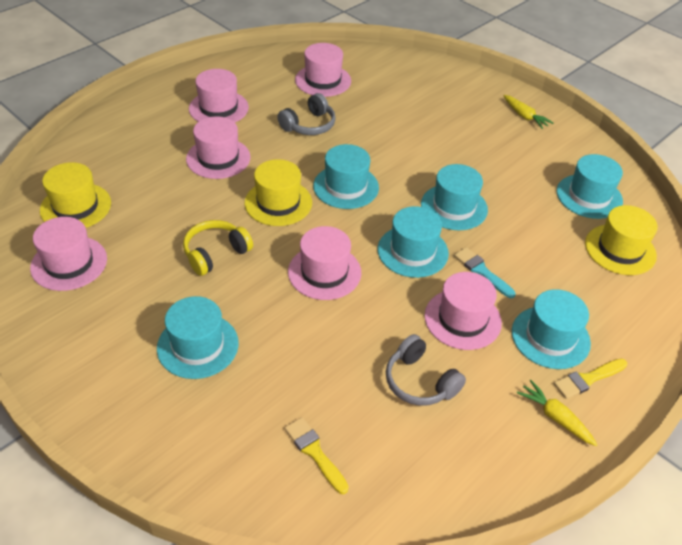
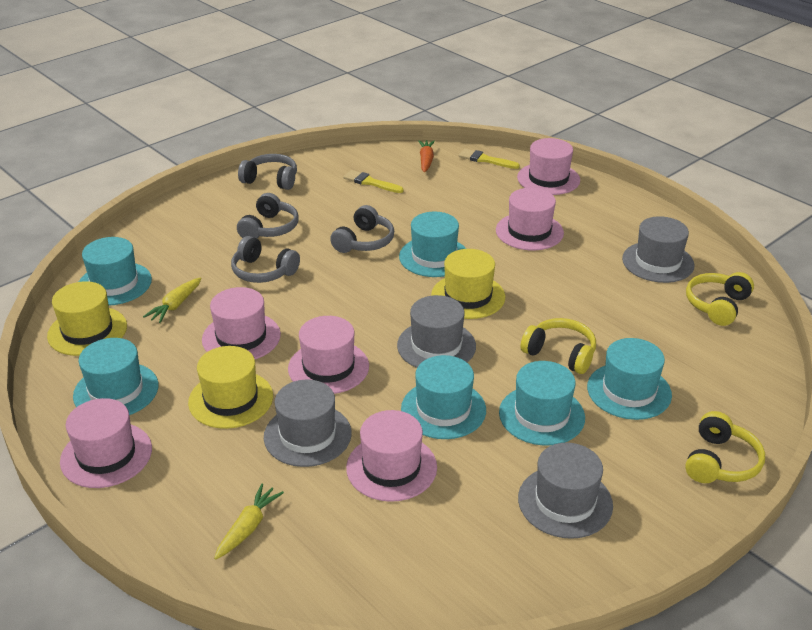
grey hat: none = 0 -> [264,380,352,467] [397,295,476,368] [518,443,613,539] [622,216,695,283] = 4
grey headphones: [277,93,336,135] [386,334,466,406] = 2 -> [231,236,300,283] [237,193,299,238] [238,154,297,190] [330,205,394,253] = 4
orange carrot: none = 0 -> [418,140,435,172] = 1
turquoise brush: [454,247,516,298] = 1 -> none = 0
yellow headphones: [183,220,253,276] = 1 -> [521,318,596,374] [685,411,765,483] [686,272,754,326] = 3

